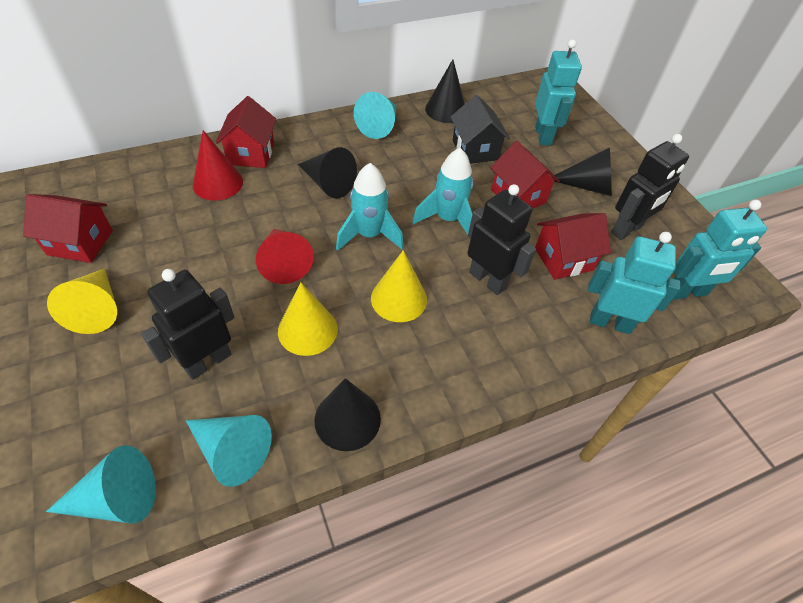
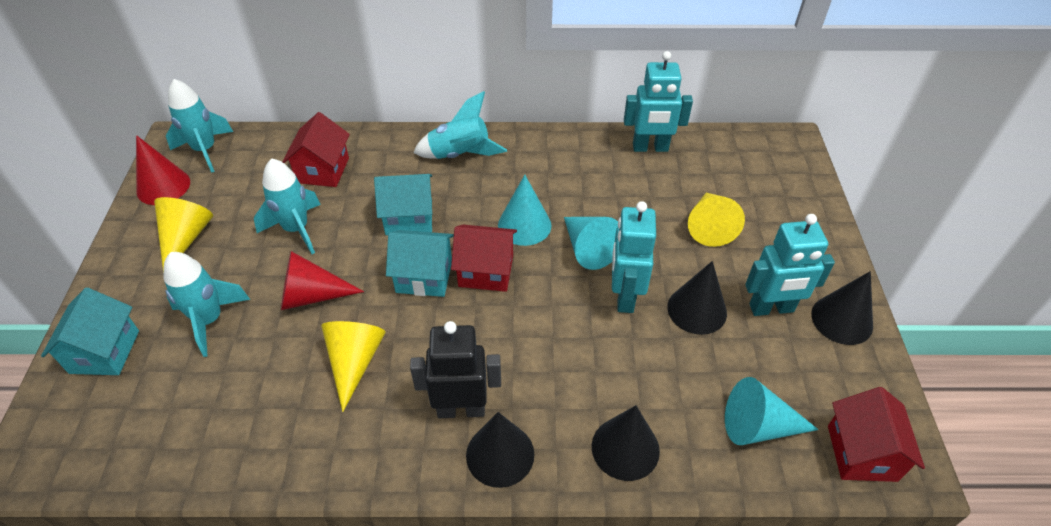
black house: [451,95,510,164] = 1 -> none = 0
black robot: [141,269,234,380] [467,184,536,295] [611,134,689,240] = 3 -> [410,321,501,418] = 1
red house: [23,194,113,263] [216,96,276,168] [491,141,560,208] [535,213,611,280] = 4 -> [282,112,350,187] [451,225,517,292] [828,387,925,482] = 3
turquoise house: none = 0 -> [41,287,139,375] [374,174,432,235] [386,230,454,297] = 3
turquoise rocket: [336,163,404,251] [412,148,473,239] = 2 -> [163,252,251,357] [166,79,233,173] [254,158,321,254] [413,91,507,159] = 4

